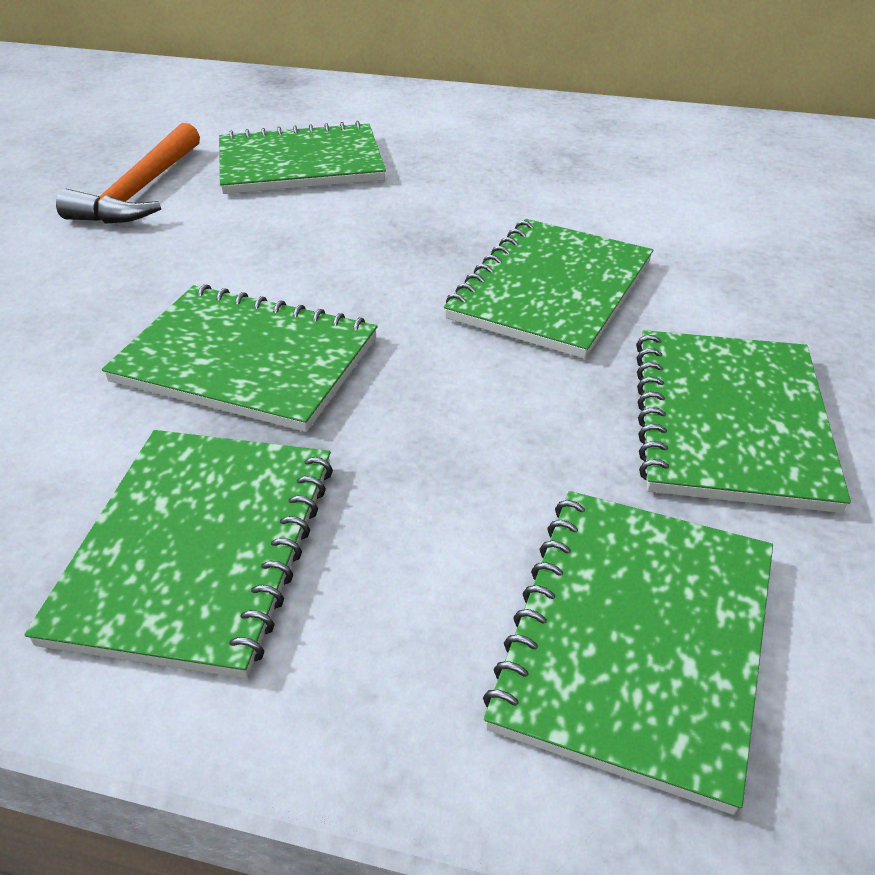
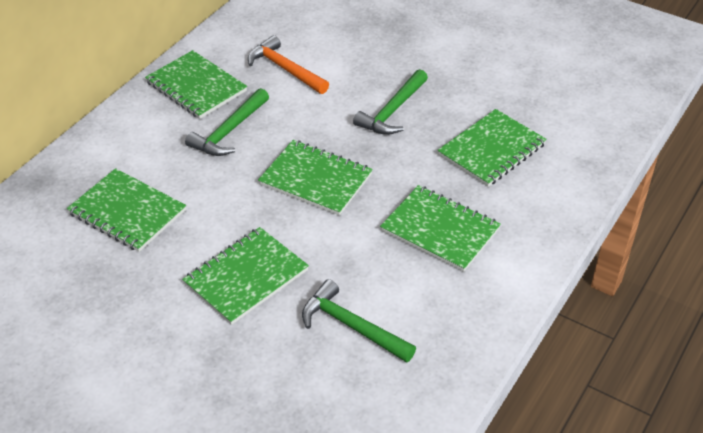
green hammer: none = 0 -> [185,88,269,156] [302,279,416,363] [353,69,428,135] = 3

